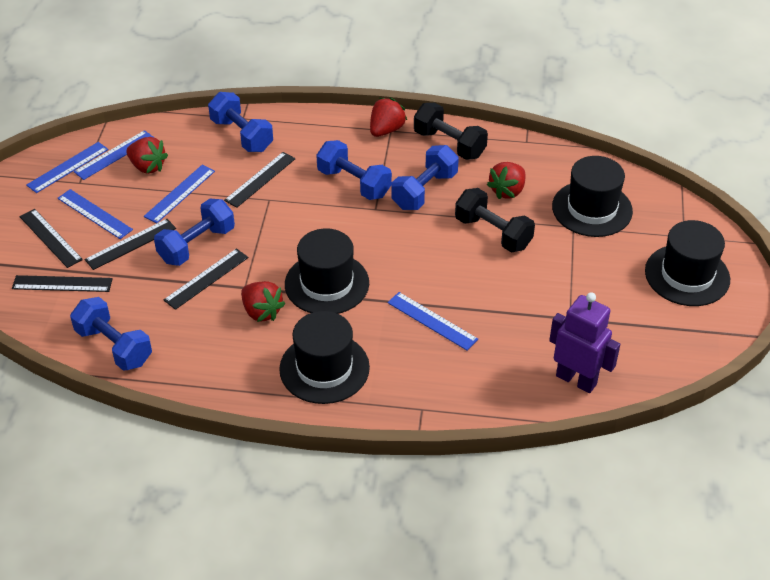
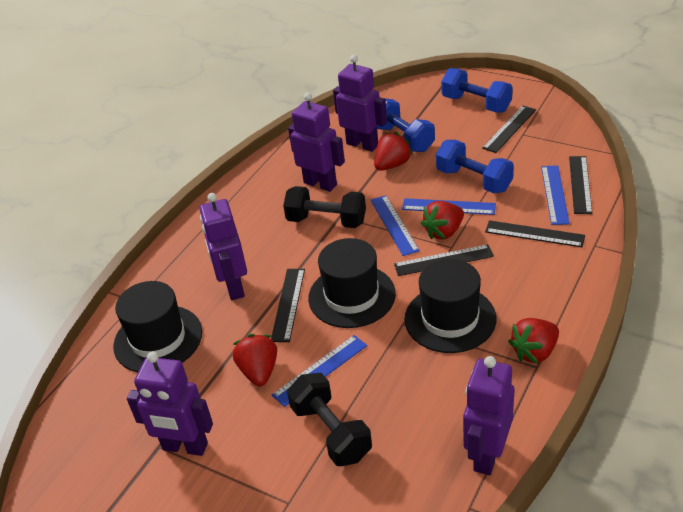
black hat: [279,311,370,404] [285,228,369,314] [552,156,633,237] [645,220,730,306] = 4 -> [113,281,202,372] [308,238,396,328] [405,259,496,353] = 3
blue dumbbell: [70,297,152,371] [154,199,235,266] [208,92,273,152] [316,140,392,200] [391,145,459,210] = 5 -> [377,98,435,152] [436,140,514,193] [441,68,513,112] = 3
blue ruler: [26,142,109,193] [57,189,133,239] [74,130,155,180] [144,165,215,223] [388,292,478,350] = 5 -> [272,335,367,407] [371,195,420,256] [402,198,496,215] [541,165,570,225] = 4
purple robot: [549,293,620,393] = 1 -> [127,351,213,456] [199,193,247,300] [288,92,345,192] [333,55,387,152] [463,356,514,475] = 5

